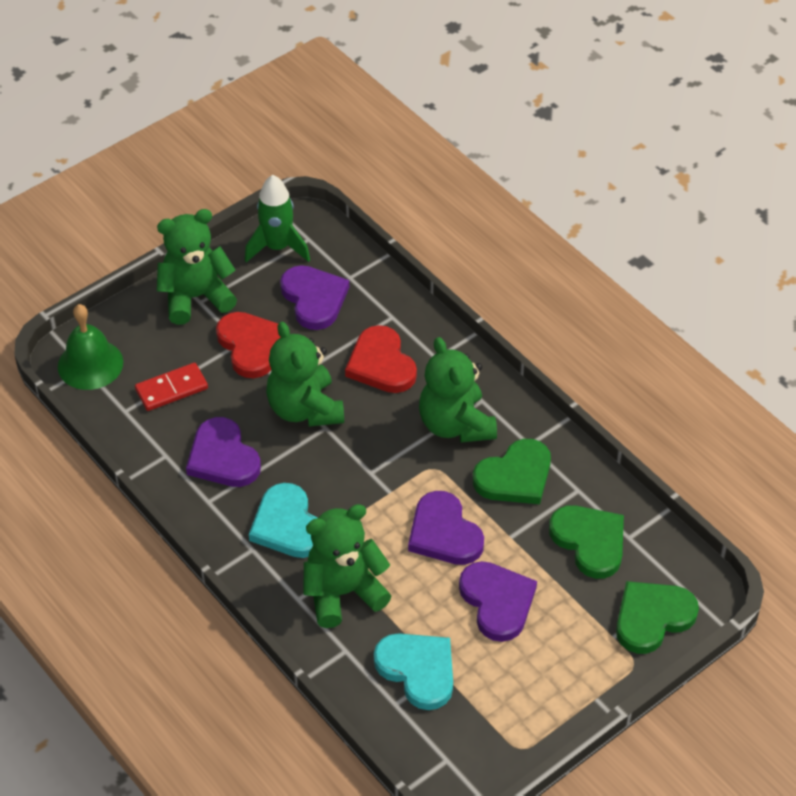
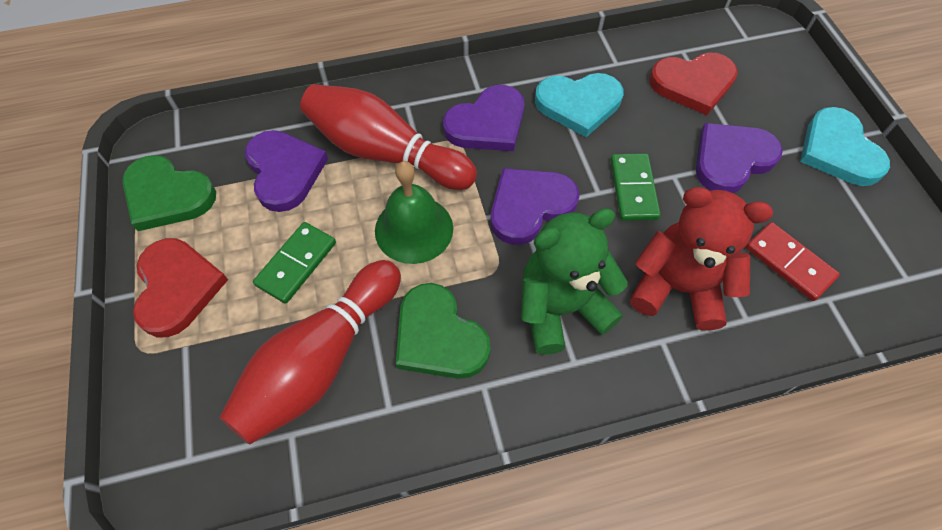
green domino: none = 0 -> [253,222,336,304] [610,153,661,221] = 2
green heart: [473,439,551,504] [549,505,624,579] [616,581,699,654] = 3 -> [122,155,216,231] [396,283,491,379] = 2
green rocket: [245,175,310,262] = 1 -> none = 0
green teddy bear: [157,209,237,325] [266,321,344,427] [304,504,391,628] [419,337,497,443] = 4 -> [521,208,628,355] = 1
red bowling pin: none = 0 -> [219,260,401,444] [300,84,477,190] = 2
red teddy bear: none = 0 -> [630,187,773,331] = 1

